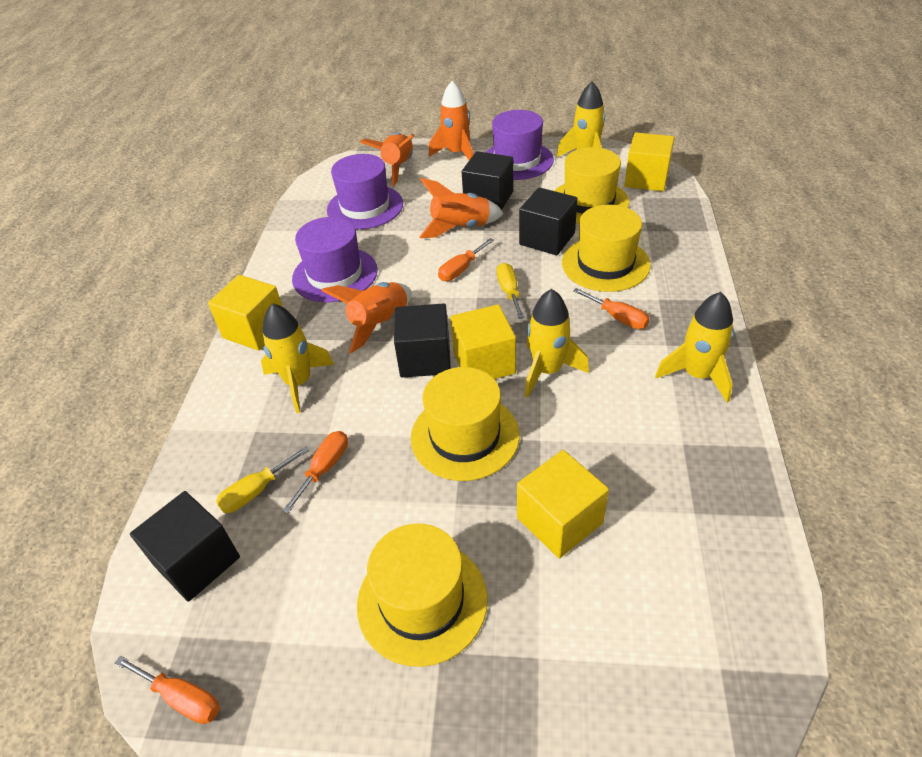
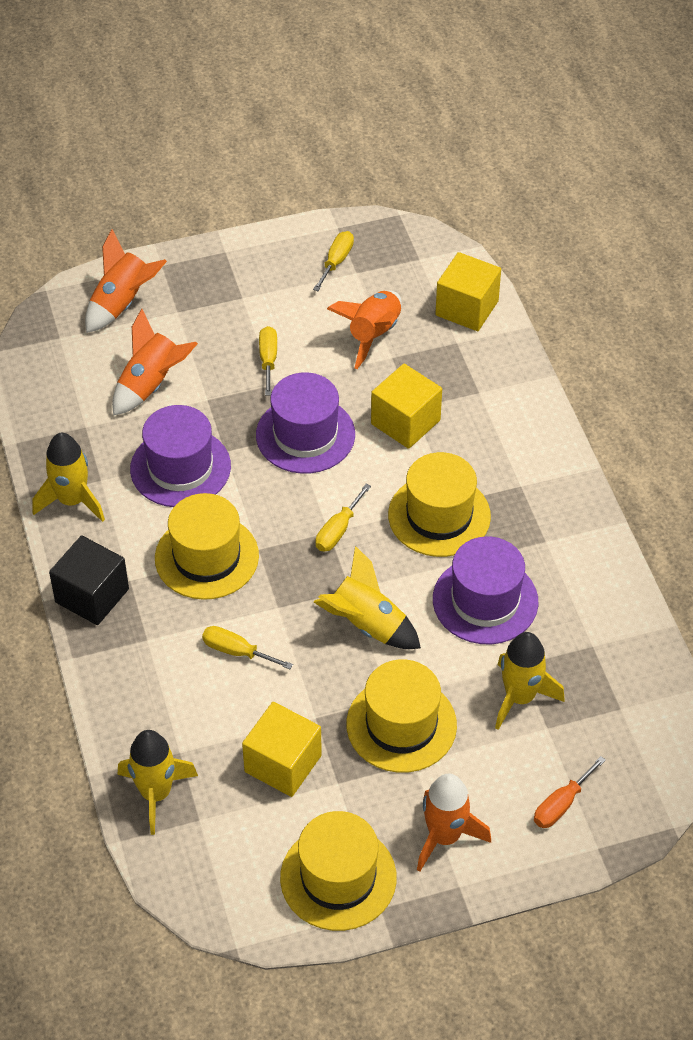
black cube: [130,491,240,602] [394,303,451,378] [462,151,513,210] [519,187,578,255] = 4 -> [49,535,129,625] = 1
orange screwdriver: [115,656,220,724] [282,431,348,513] [438,238,494,281] [573,288,650,329] = 4 -> [534,756,606,828] = 1
yellow cube: [208,275,283,351] [450,304,516,379] [517,450,609,559] [624,133,675,191] = 4 -> [242,702,322,797] [371,364,442,449] [435,252,501,331] = 3
yellow screwdriver: [216,446,309,513] [496,263,525,319] = 2 -> [202,626,293,669] [259,326,277,396] [313,231,354,291] [315,484,371,552] = 4

